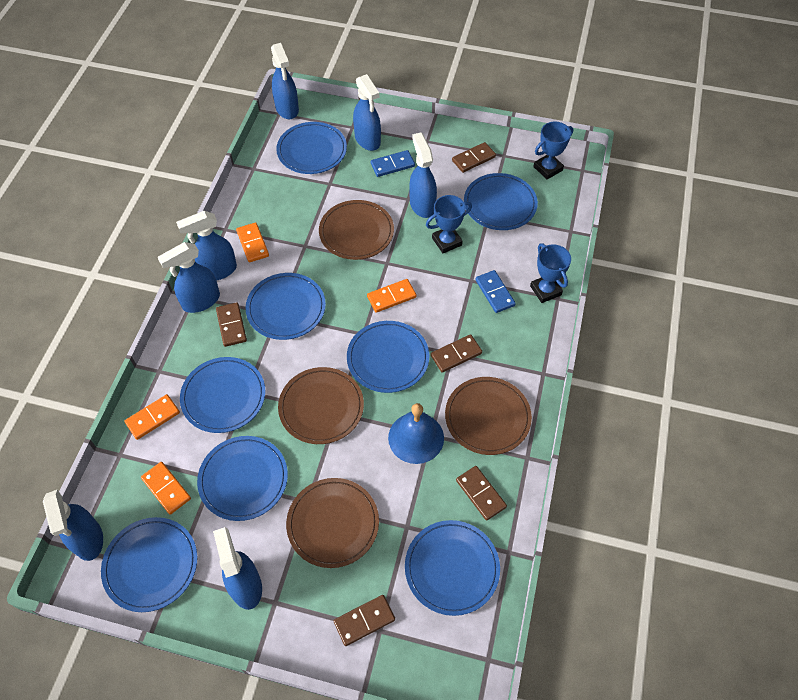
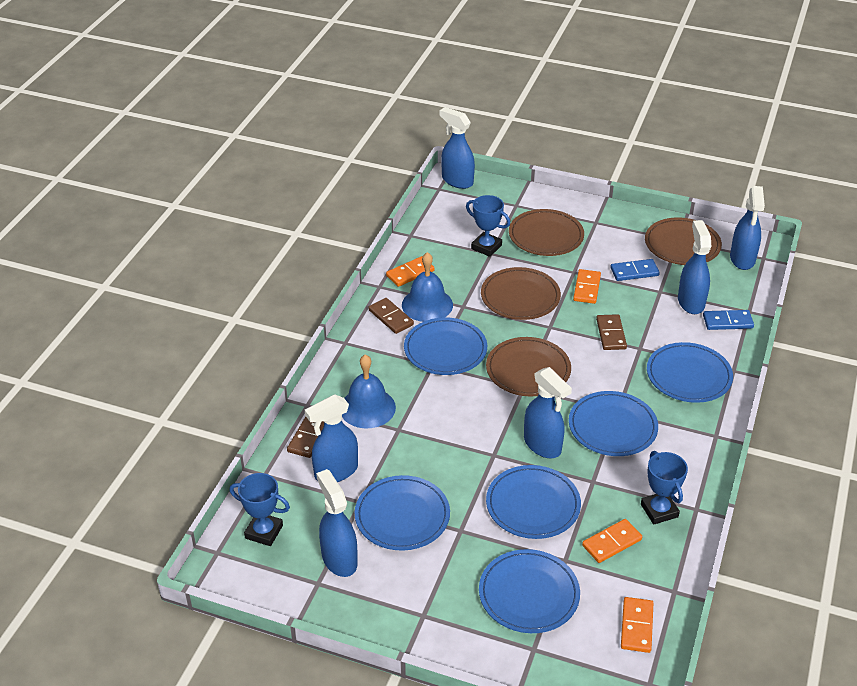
blue bell: [388,403,444,464] = 1 -> [342,355,396,429] [402,252,453,322] = 2
blue plate: [101,517,198,612] [180,357,265,433] [197,436,288,521] [246,273,326,340] [276,122,347,174] [347,321,429,393] [405,520,500,616] [464,173,538,230] = 8 -> [355,475,450,551] [404,317,487,375] [479,549,580,633] [486,465,581,539] [569,391,658,456] [647,342,733,403] = 6
blue spray bottle: [43,489,103,561] [158,242,220,313] [176,211,237,281] [213,527,262,610] [271,43,299,119] [353,74,381,151] [409,133,437,218] = 7 -> [305,394,358,482] [316,469,358,577] [440,107,475,189] [524,367,572,458] [678,220,711,314] [730,186,765,270] = 6
brown domino: [216,302,247,347] [334,595,395,646] [431,334,482,373] [452,142,496,173] [456,466,507,521] = 5 -> [287,417,324,458] [368,298,414,334] [596,314,627,350] = 3

